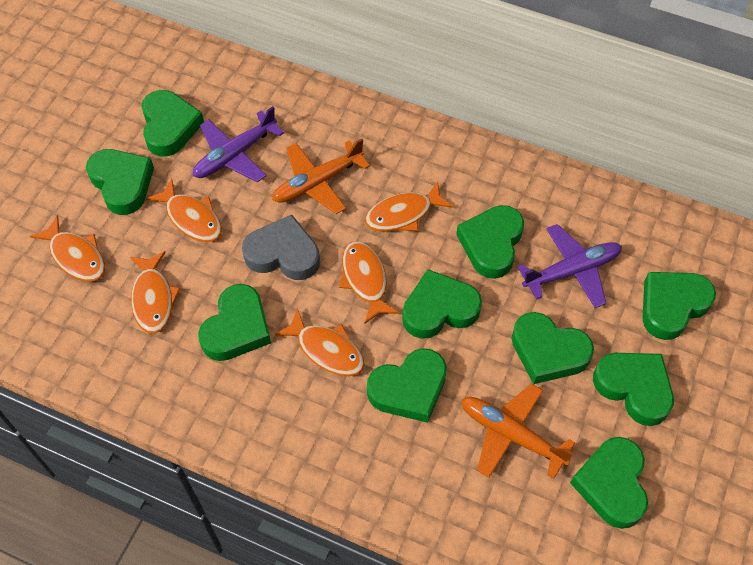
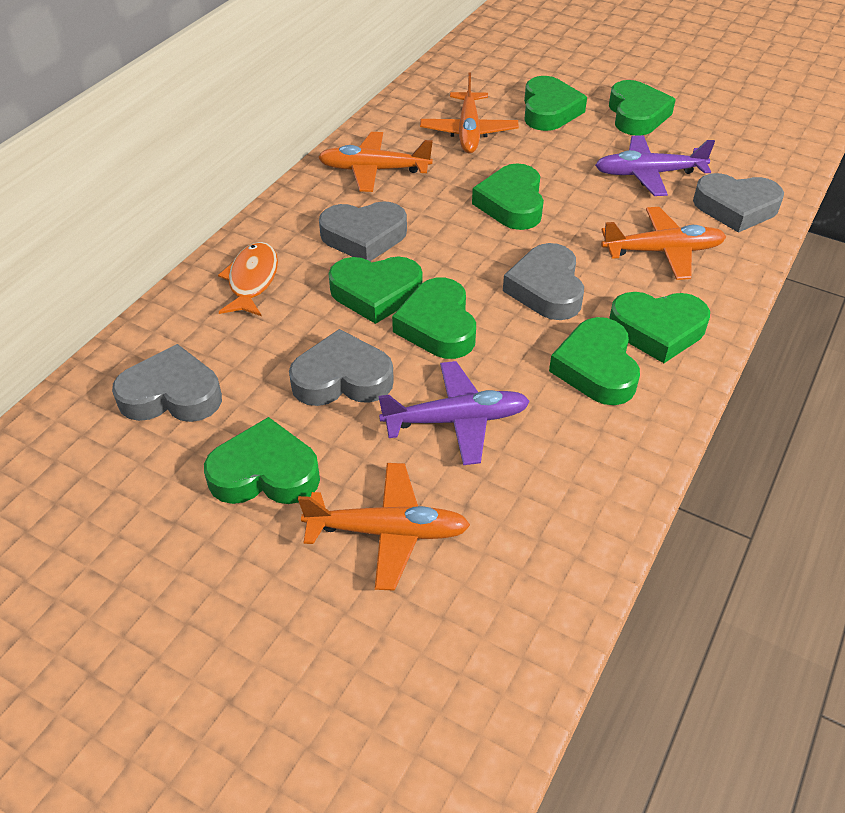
green heart: [86,149,154,215] [141,90,204,156] [198,284,271,361] [367,348,447,423] [402,269,482,339] [456,205,524,279] [512,312,594,384] [570,437,648,529] [593,353,674,426] [643,272,716,340] = 10 -> [204,417,320,504] [328,256,422,324] [392,278,476,359] [472,163,544,230] [524,76,587,131] [549,317,640,405] [609,80,676,136] [609,292,710,363] = 8
grey heart: [242,215,320,280] = 1 -> [112,344,222,422] [289,329,394,406] [319,201,407,261] [503,243,584,320] [693,173,784,233] = 5
orange fish: [30,215,105,282] [130,251,181,334] [146,179,222,242] [275,308,365,376] [339,241,399,323] [365,181,453,231] = 6 -> [218,242,278,316] = 1
orange plane: [272,138,370,214] [461,384,575,479] = 2 -> [298,463,470,591] [318,132,433,192] [420,72,519,153] [601,207,726,280] = 4

